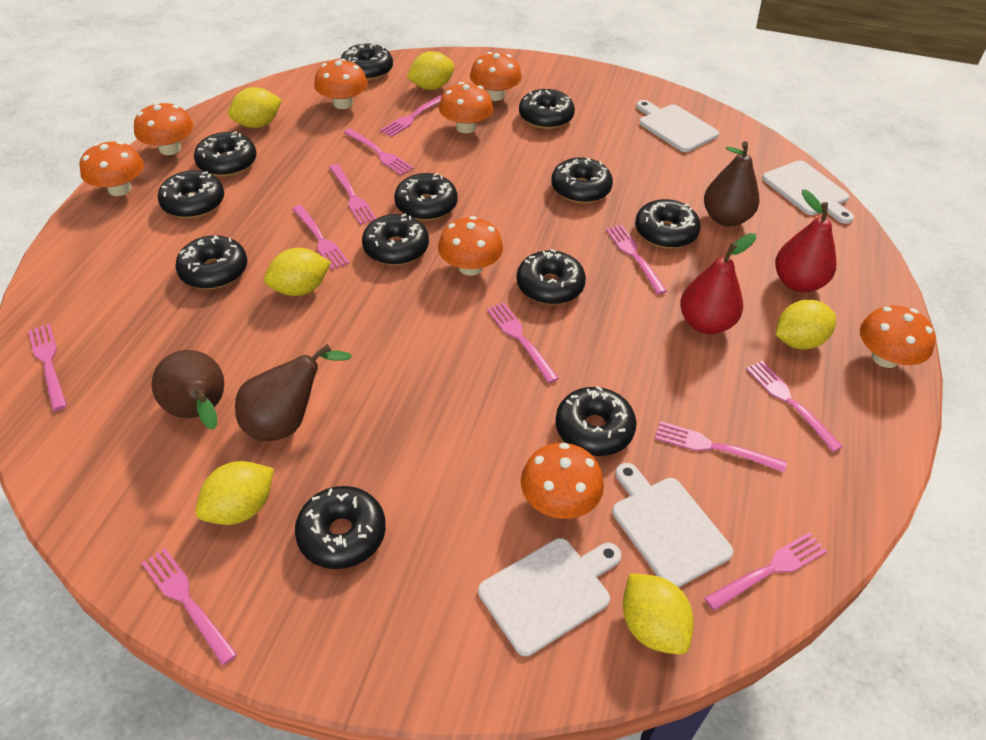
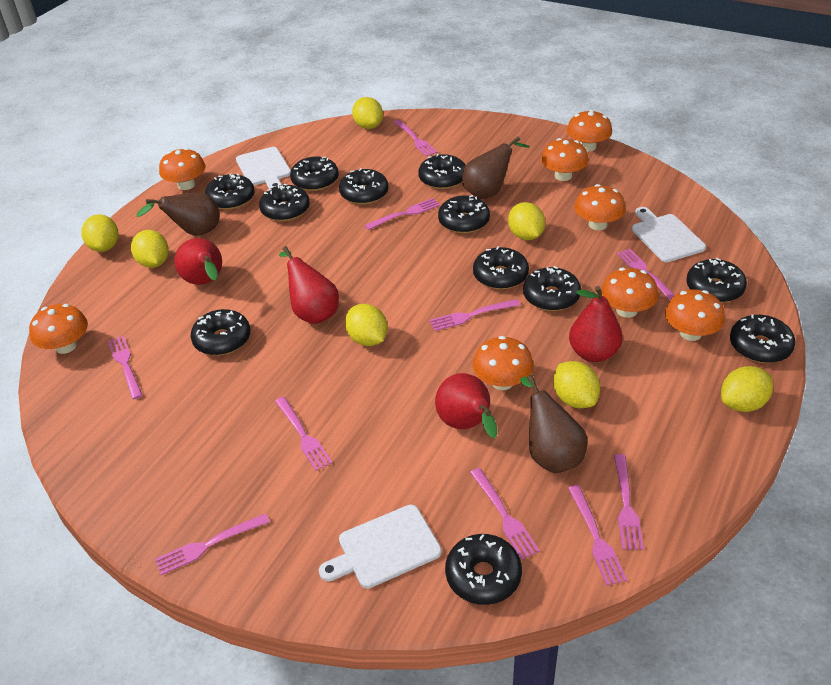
pink fork: [28,324,67,411] [142,548,237,665] [292,205,349,270] [329,164,377,225] [344,128,414,175] [380,94,443,137] [487,302,559,383] [606,225,667,294] [655,421,787,473] [704,532,827,611] [746,361,843,452] = 11 -> [108,335,143,399] [155,513,270,575] [275,397,333,471] [364,198,440,230] [394,120,437,156] [429,299,520,331] [470,468,540,559] [568,485,627,586] [614,454,644,550] [617,248,675,301] = 10
red pear: [680,233,756,334] [775,189,837,292] = 2 -> [174,238,222,285] [279,246,339,324] [435,373,497,438] [569,286,623,362] = 4
white cutting board: [478,538,621,656] [612,463,734,588] [636,100,719,152] [762,160,854,224] = 4 -> [236,147,291,189] [319,505,442,588] [632,207,706,262] = 3
yellow lemon: [195,461,274,525] [228,87,282,128] [264,248,331,296] [407,51,455,90] [623,573,694,654] [776,300,836,350] = 6 -> [81,214,118,252] [131,230,169,268] [345,304,388,346] [352,97,383,129] [508,202,545,240] [553,361,600,408] [721,366,773,412] = 7

